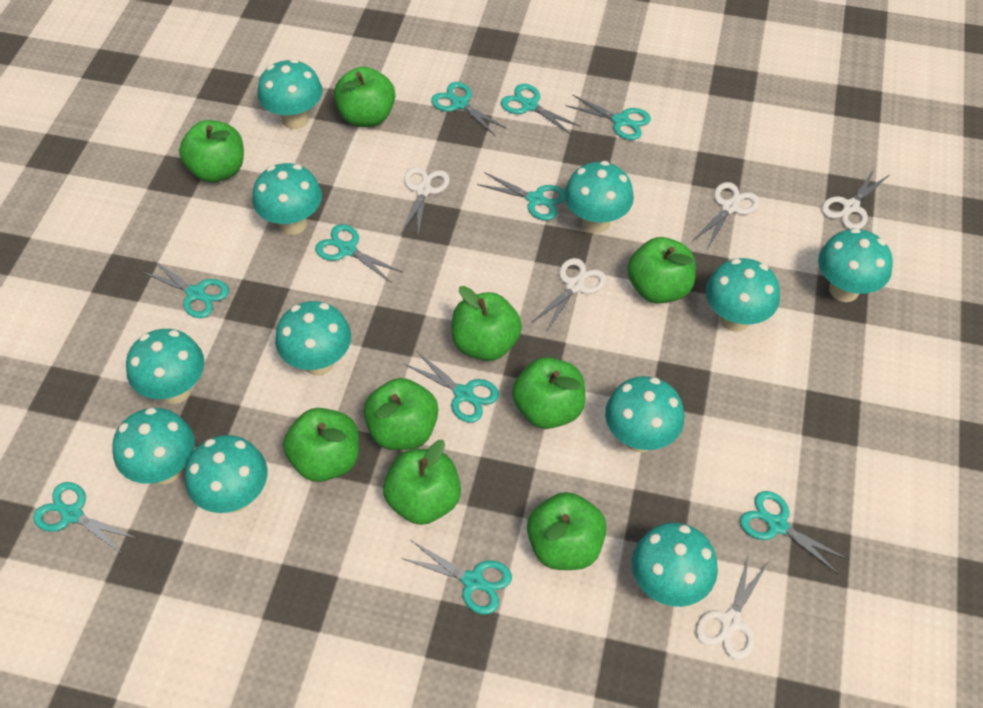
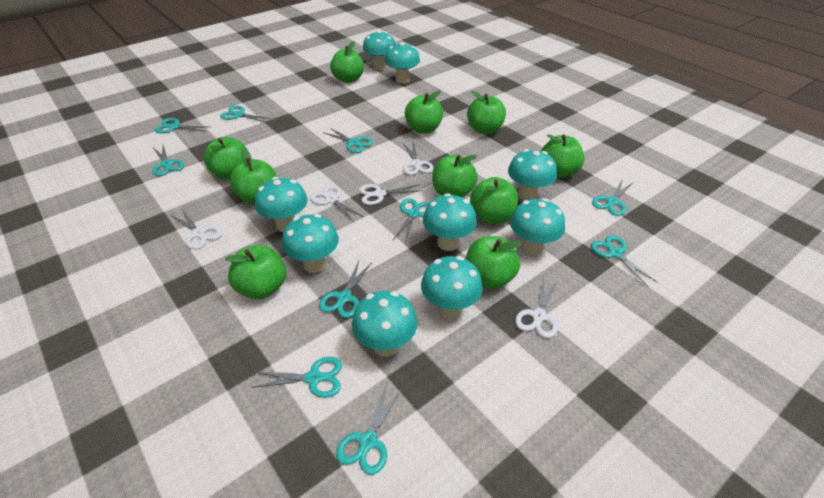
green apple: [179,120,244,183] [283,408,359,482] [334,67,395,127] [364,378,438,450] [383,440,461,525] [451,286,522,361] [512,357,585,429] [527,492,607,570] [627,237,696,303] = 9 -> [203,137,248,180] [225,245,286,299] [229,149,277,204] [330,41,364,83] [405,91,443,134] [432,155,478,197] [466,236,521,289] [467,91,506,134] [470,177,518,224] [541,134,585,178] = 10
turquoise mushroom: [113,408,195,484] [126,329,204,404] [185,435,267,513] [252,163,322,235] [258,59,323,129] [275,301,351,376] [564,161,634,233] [605,376,684,453] [632,523,718,607] [706,258,780,332] [818,228,893,302] = 11 -> [255,177,308,232] [282,214,339,273] [352,291,418,357] [363,30,396,70] [385,42,420,84] [421,256,483,319] [423,193,477,251] [508,149,557,201] [510,198,565,255] = 9

